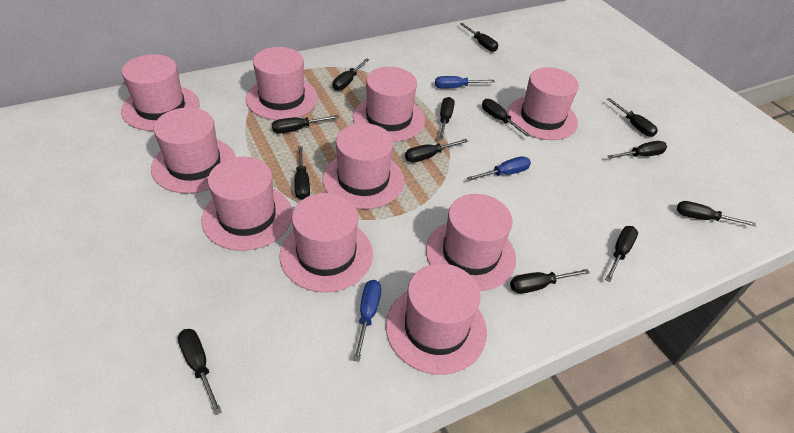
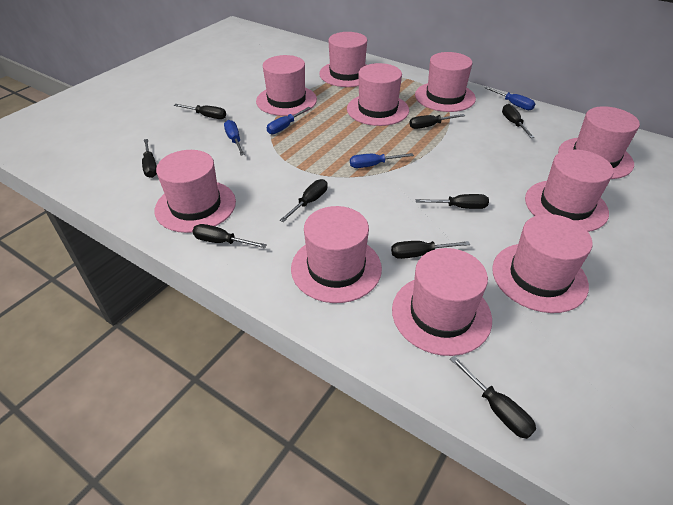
black screwdriver: [178,329,222,415] [272,115,339,133] [294,146,310,200] [333,58,369,91] [405,139,468,162] [439,97,455,140] [460,23,498,52] [482,99,531,137] [510,269,590,294] [605,226,638,282] [607,98,658,137] [607,141,667,159] [677,201,756,226] = 13 -> [142,139,157,178] [174,104,226,119] [192,224,267,248] [280,179,327,222] [391,241,470,259] [409,114,465,129] [416,194,489,209] [450,356,536,439] [502,104,535,138] = 9
blue screwdriver: [353,280,381,362] [435,76,495,89] [467,156,531,181] = 3 -> [224,120,245,155] [267,107,311,134] [350,153,414,168] [485,87,535,110] = 4

